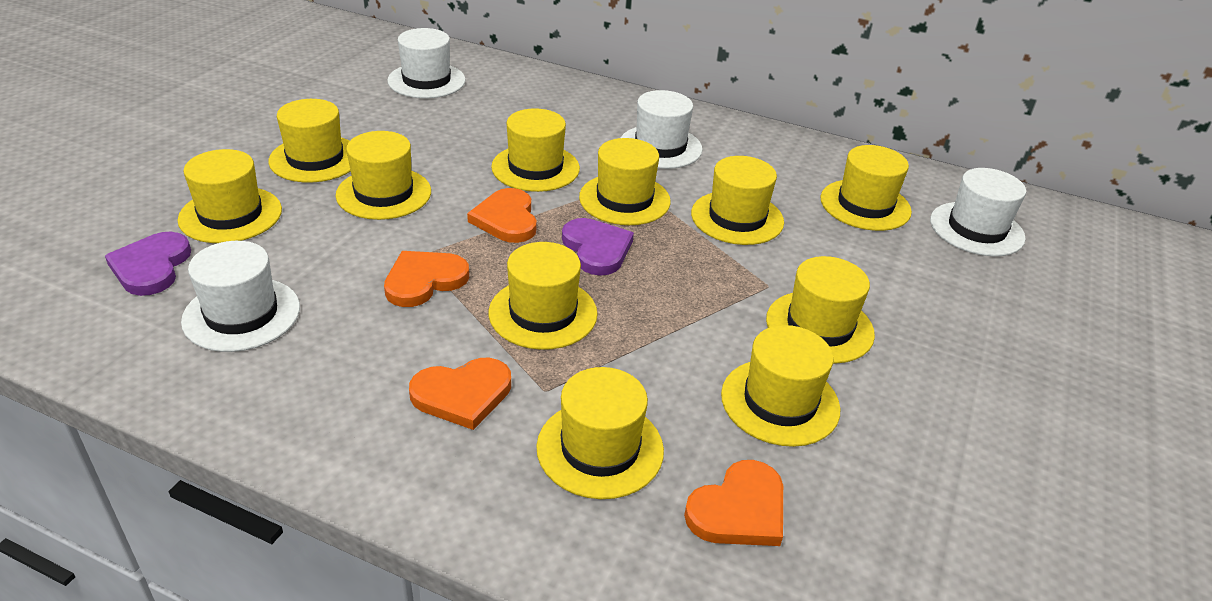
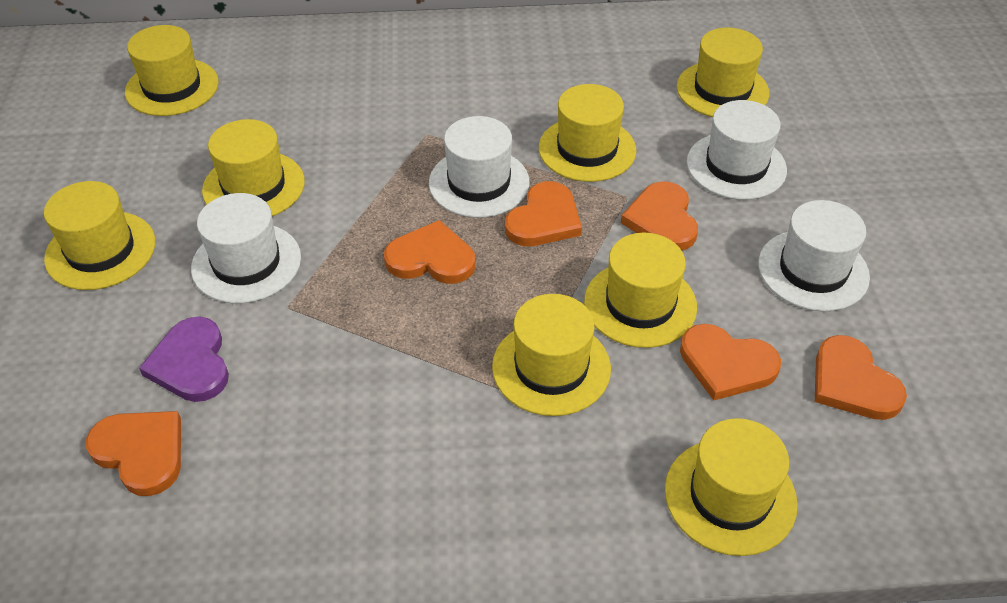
orange heart: [384,251,469,307] [409,358,511,430] [467,188,537,243] [684,460,783,546] = 4 -> [86,411,181,496] [384,220,475,284] [505,181,582,246] [621,181,698,251] [680,324,781,401] [815,335,907,420] = 6
purple heart: [105,232,191,296] [562,218,634,276] = 2 -> [139,317,229,402] = 1
yellow hat: [178,149,282,243] [269,99,351,183] [336,131,431,220] [489,242,598,350] [491,108,580,192] [536,367,664,499] [579,138,671,225] [691,156,784,245] [721,325,840,447] [766,256,875,364] [820,145,912,231] = 11 -> [44,181,155,290] [125,25,219,116] [202,119,305,216] [492,294,611,416] [539,84,636,182] [584,233,697,348] [665,418,798,556] [677,28,769,117] = 8

